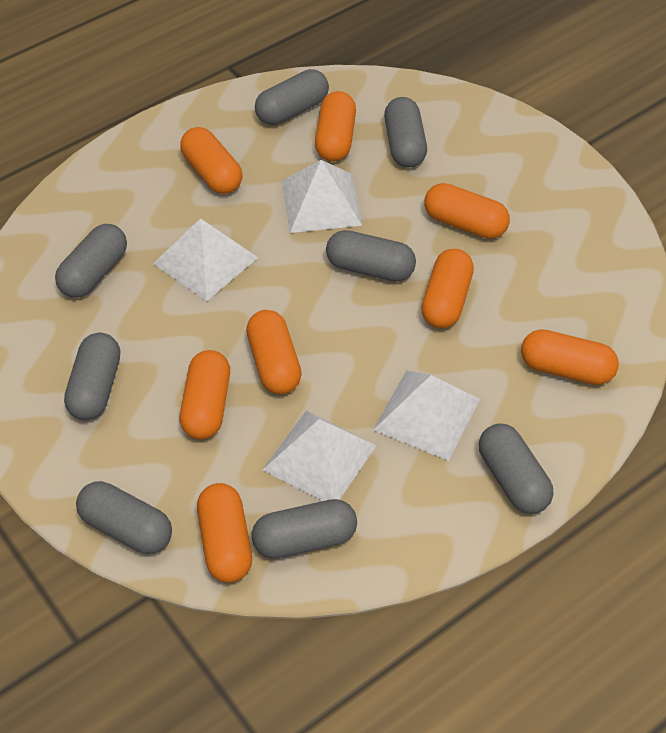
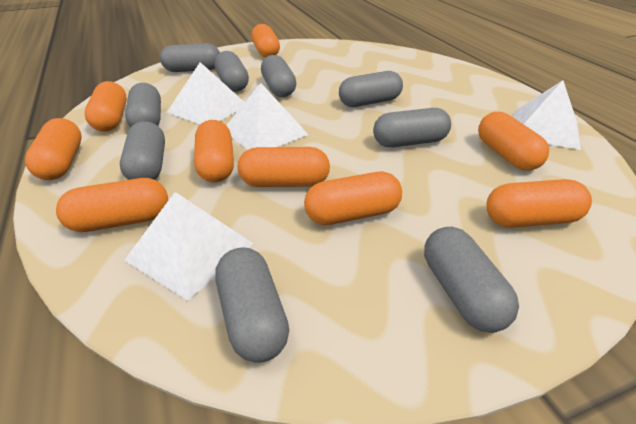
grey capsule: [55,224,127,298] [64,333,120,420] [76,481,172,554] [252,499,357,559] [255,69,329,125] [326,230,416,281] [384,97,427,167] [479,424,553,514] = 8 -> [120,121,165,180] [125,83,161,127] [160,43,220,72] [214,51,249,92] [215,247,289,363] [261,55,296,97] [339,71,403,107] [373,108,451,147] [424,227,519,333] = 9
orange capsule: [180,127,242,194] [180,350,230,440] [197,483,252,583] [246,310,302,394] [315,91,356,161] [421,249,474,329] [424,183,510,239] [521,329,619,385] = 8 -> [25,118,82,180] [56,178,168,232] [85,81,127,132] [194,120,234,182] [238,147,330,187] [251,24,280,58] [304,172,402,225] [478,112,549,171] [487,179,592,228] = 9

